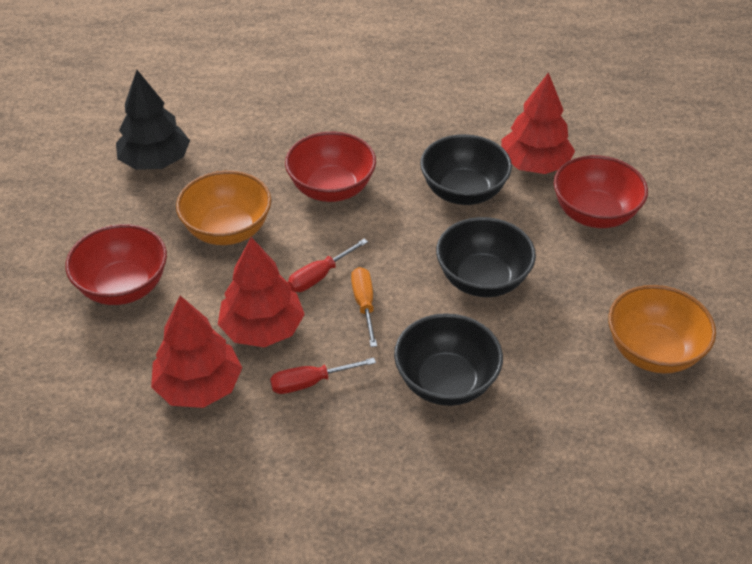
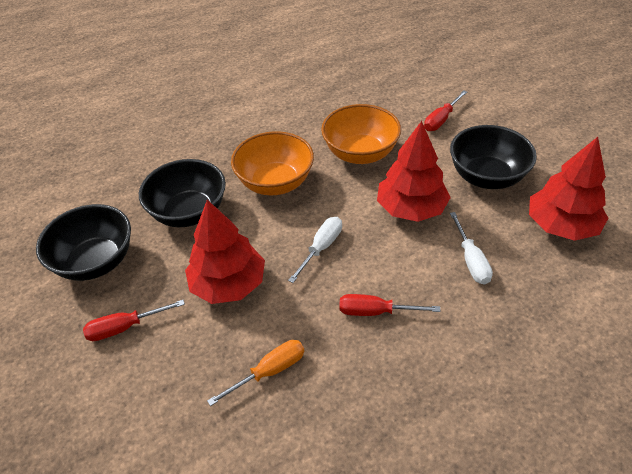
black tree: [116,70,190,170] = 1 -> none = 0
red bowl: [65,224,167,305] [285,132,376,202] [554,155,648,228] = 3 -> none = 0
red screwdriver: [270,358,376,394] [288,239,368,292] = 2 -> [83,300,185,341] [339,294,440,316] [424,90,467,131] = 3
white screwdriver: none = 0 -> [288,217,342,283] [450,212,493,285] = 2

